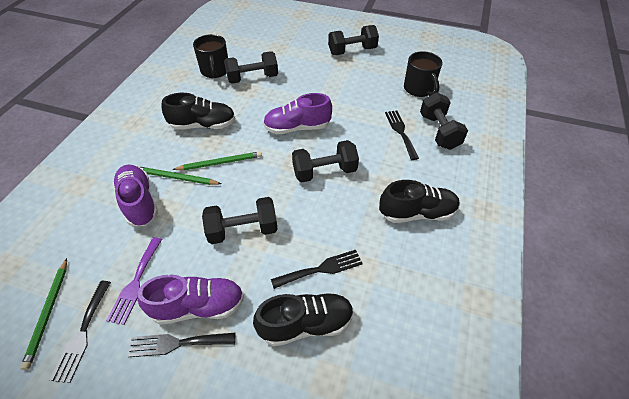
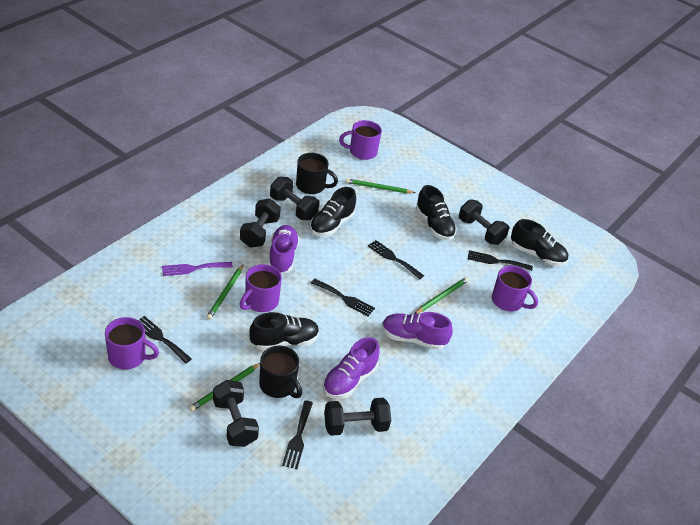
black fork: [50,281,111,383] [128,333,235,357] [271,250,363,289] [385,110,419,160] = 4 -> [138,316,192,364] [282,400,313,469] [311,279,375,316] [368,240,424,279] [468,250,533,271] = 5
black shoe: [161,93,236,130] [253,293,354,346] [379,180,460,223] = 3 -> [250,312,319,350] [310,187,356,236] [416,185,457,240] [511,219,568,266] = 4
green pencil: [20,258,67,370] [137,166,221,185] [172,151,262,170] = 3 -> [189,363,260,411] [206,265,243,320] [346,178,415,193] [414,277,469,314] = 4
purple mug: none = 0 -> [105,317,159,369] [240,264,282,312] [339,120,382,160] [492,266,538,311] = 4

